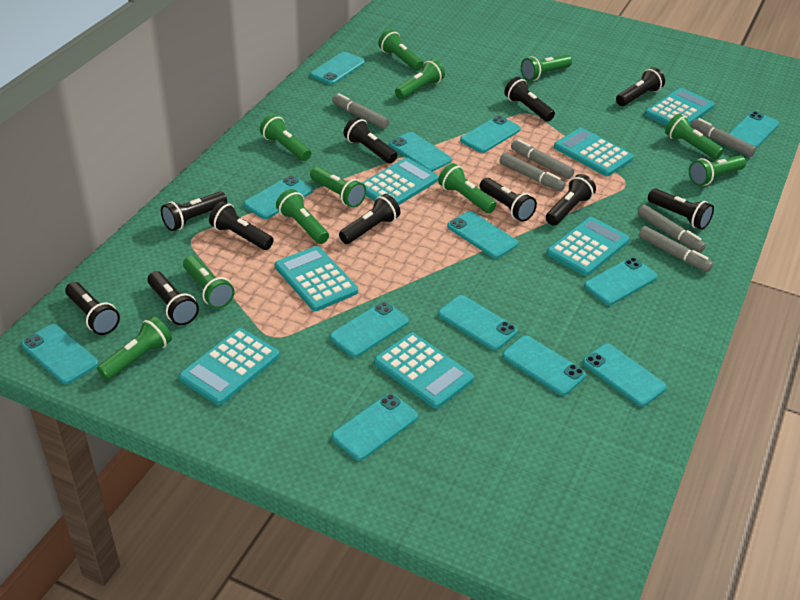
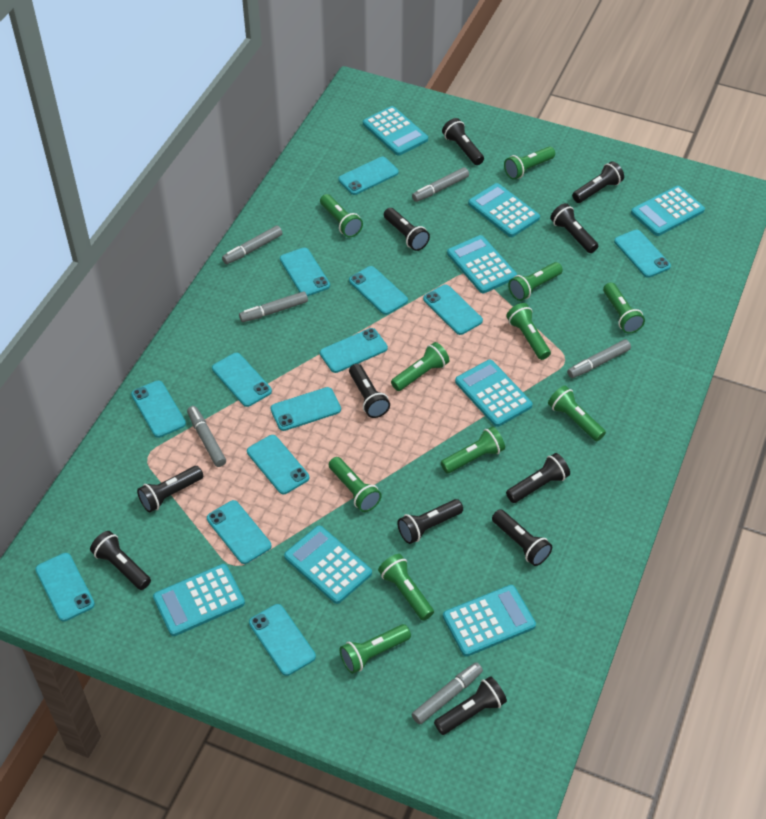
turquoise calculator: [179,328,279,405] [275,246,358,311] [362,158,439,205] [374,333,474,409] [547,217,630,276] [554,128,634,176] [645,88,714,126] = 7 -> [153,564,245,636] [284,526,372,604] [363,106,428,156] [443,585,536,657] [447,235,517,293] [455,360,532,427] [468,183,540,237] [631,186,705,236] = 8

